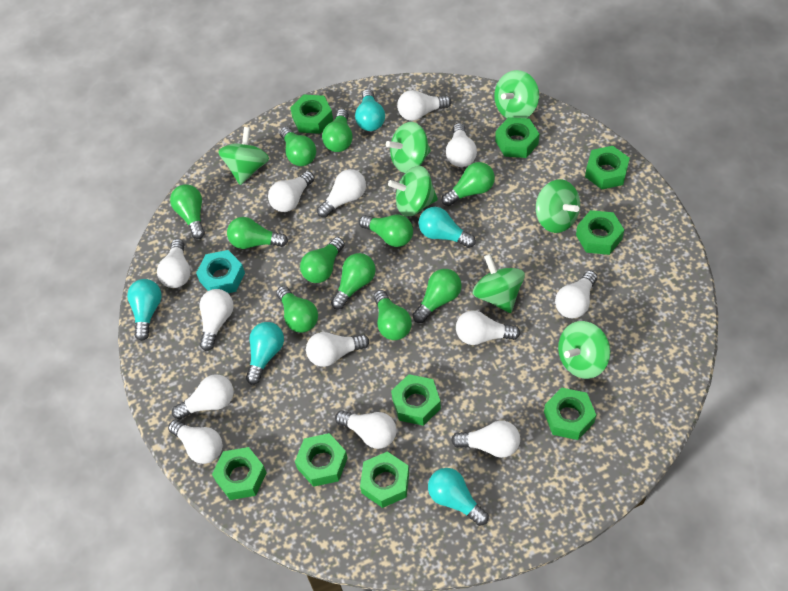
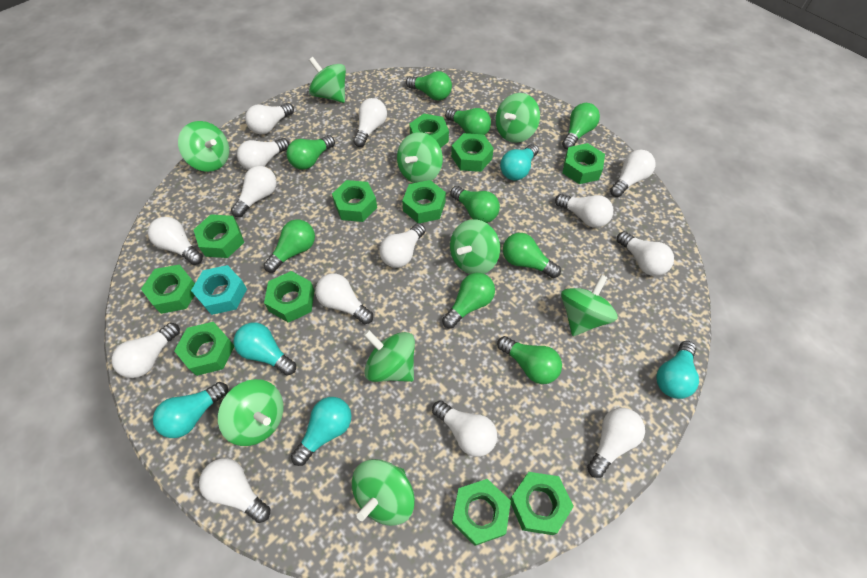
green light bulb: [170,184,205,239] [227,217,288,249] [276,286,318,333] [280,127,316,166] [300,237,345,283] [322,109,353,152] [331,253,376,310] [359,215,413,247] [374,290,412,340] [413,269,462,323] [442,162,495,206] = 11 -> [264,219,315,272] [287,135,335,170] [406,71,452,101] [442,273,495,329] [445,108,491,135] [450,186,500,223] [497,336,562,384] [503,233,561,278] [562,103,600,150] = 9
green nut: [212,447,267,500] [290,94,333,134] [295,433,348,487] [360,451,409,508] [391,374,441,426] [495,117,539,158] [544,388,596,440] [576,210,624,255] [585,146,630,189] = 9 -> [141,264,195,314] [174,322,234,376] [193,214,244,258] [264,271,315,323] [332,180,377,222] [402,180,446,223] [409,114,449,148] [451,133,494,172] [452,479,511,546] [510,472,574,535] [562,143,605,184] = 11
green spinning top: [218,127,269,185] [386,122,431,173] [388,166,438,217] [473,254,525,313] [494,70,539,118] [536,179,580,233] [558,321,610,379] = 7 -> [178,121,229,172] [218,379,283,446] [309,57,346,103] [352,459,415,526] [364,330,415,382] [397,132,443,183] [450,219,500,274] [496,93,540,143] [561,274,617,336] = 9
white light bulb: [157,239,191,288] [168,420,223,464] [172,374,234,420] [200,289,234,351] [268,171,315,212] [306,332,369,367] [317,169,366,218] [335,410,397,449] [397,90,451,121] [446,123,477,167] [451,420,520,458] [456,310,520,345] [555,271,597,318] = 13 -> [112,323,180,378] [148,217,203,265] [199,458,270,523] [231,166,277,217] [237,138,289,170] [245,103,294,134] [315,273,373,324] [353,98,387,147] [379,223,426,268] [432,400,497,457] [555,194,613,228] [587,408,645,478] [610,150,655,197] [617,231,674,276] = 14

